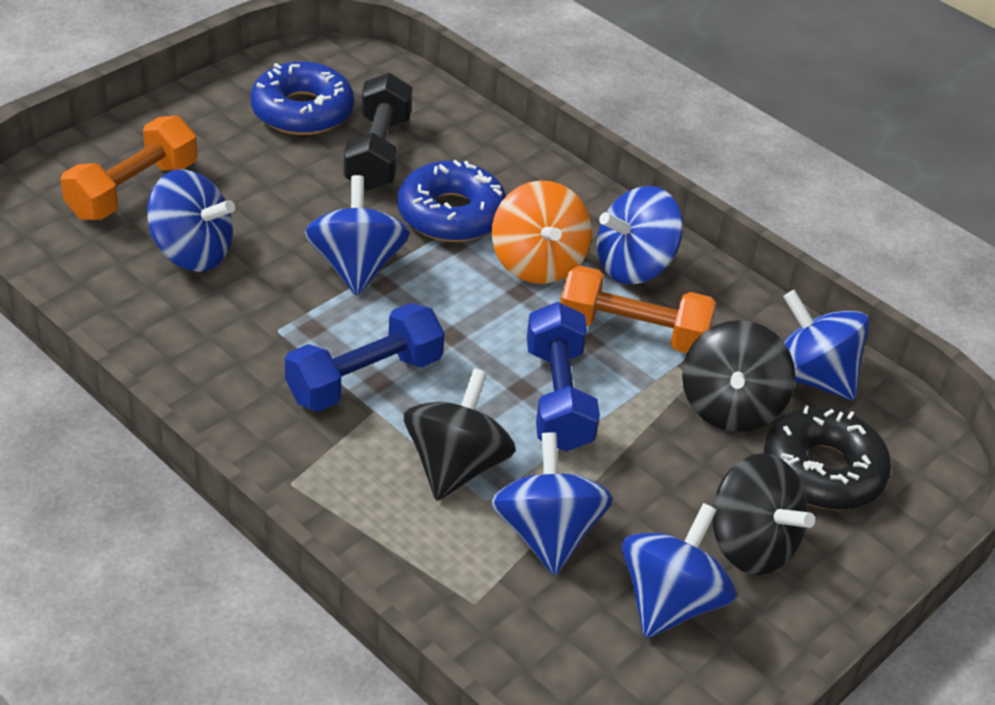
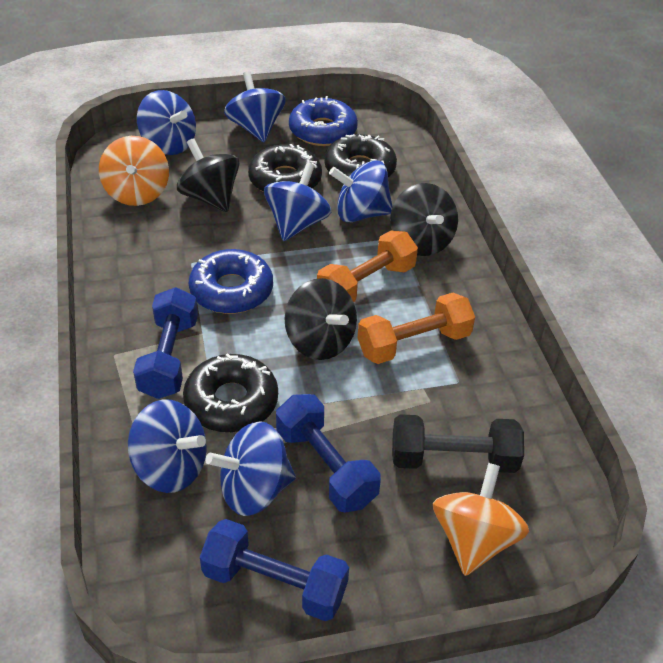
black donut: [764,405,891,510] = 1 -> [183,353,278,432] [248,144,322,192] [324,134,397,177] = 3
blue dumbbell: [285,303,445,411] [527,302,600,452] = 2 -> [133,287,198,399] [200,519,349,621] [276,394,381,513] = 3
orange spinning top: [492,180,592,284] = 1 -> [99,136,169,206] [433,463,529,576] = 2

